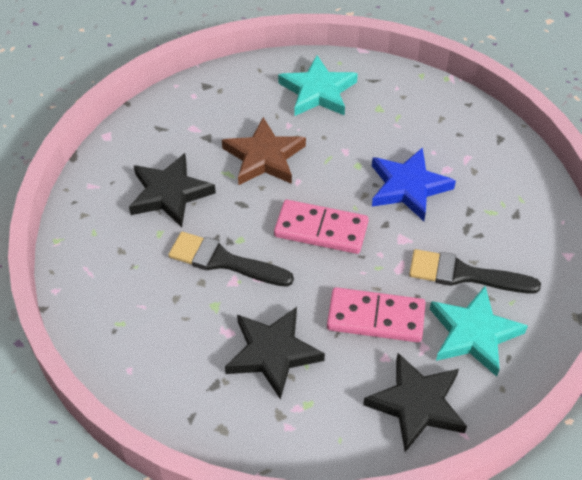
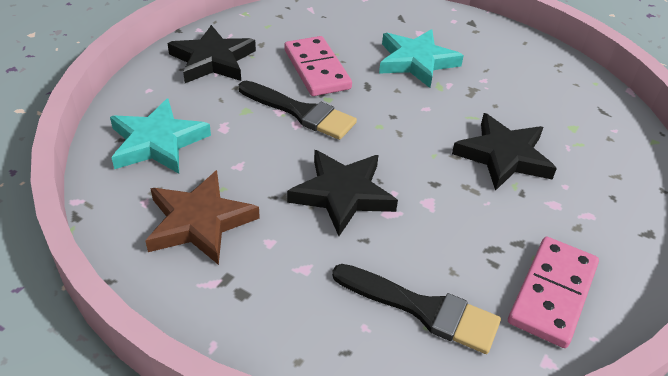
blue star: [372,147,456,221] = 1 -> none = 0

